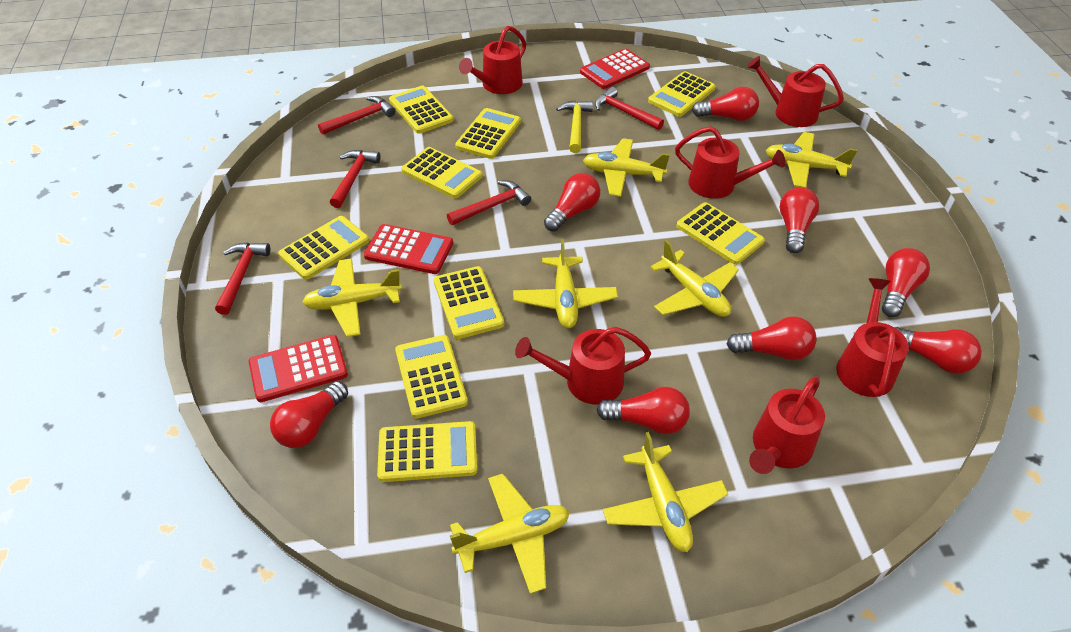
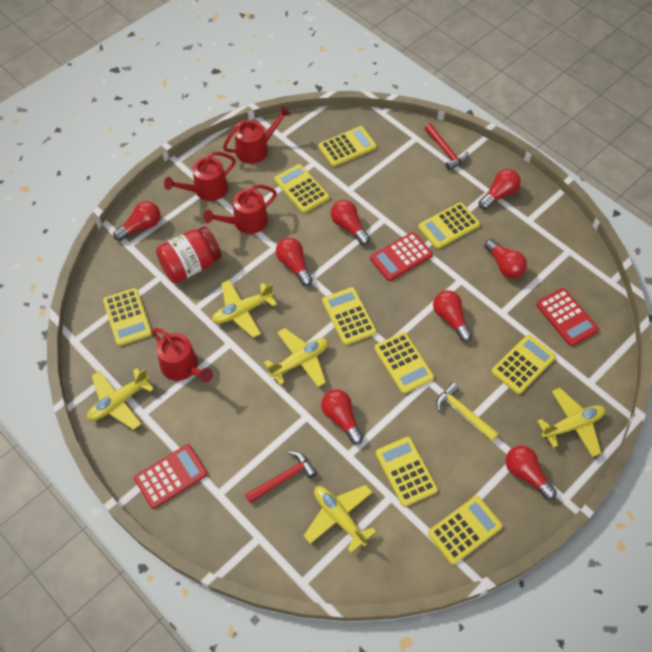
red hammer: [215,242,270,315] [318,96,395,135] [330,150,381,208] [447,181,531,225] [595,87,664,130] = 5 -> [245,451,317,503] [425,124,468,170] = 2
red jar: none = 0 -> [156,226,222,283] = 1
red watering can: [459,26,526,94] [515,327,651,405] [675,126,786,199] [747,56,844,127] [749,376,825,474] [836,278,909,397] = 6 -> [151,328,213,383] [164,152,236,201] [204,185,277,234] [223,106,291,164] = 4
yellow plane: [302,258,402,337] [450,474,569,594] [513,239,618,329] [583,138,670,197] [603,432,728,552] [650,240,739,317] [766,132,857,188] = 7 -> [87,368,154,430] [212,280,277,338] [264,328,328,387] [304,485,376,553] [537,388,606,457] = 5

